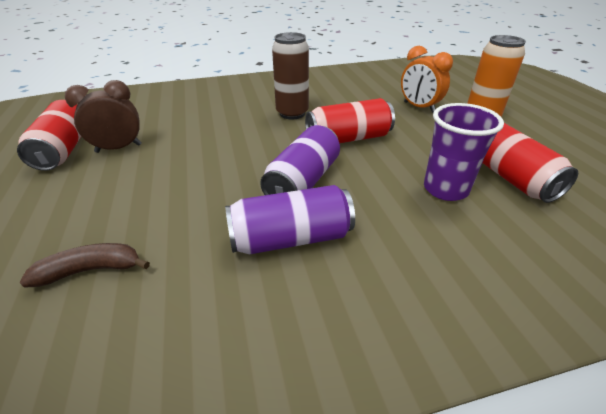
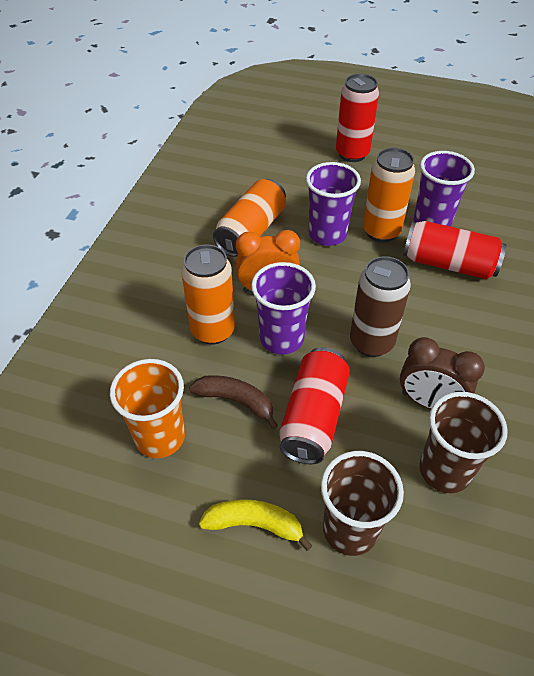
brown cup: none = 0 -> [321,451,404,556] [419,392,508,493] = 2
orange can: [467,35,526,117] = 1 -> [181,245,235,345] [213,179,286,257] [363,148,415,242] = 3
orange cup: none = 0 -> [110,359,185,458] = 1
purple can: [225,185,355,254] [260,125,340,195] = 2 -> none = 0
purple cup: [424,103,504,201] = 1 -> [251,262,316,354] [306,162,361,246] [414,151,475,227] = 3
yellow banana: none = 0 -> [199,499,313,551] = 1

